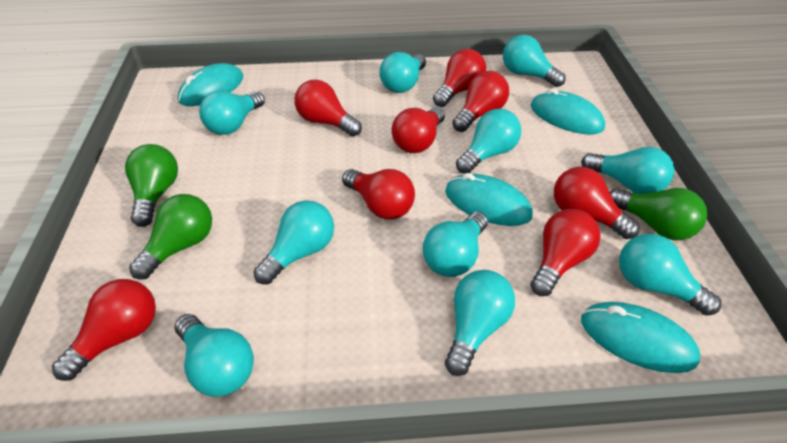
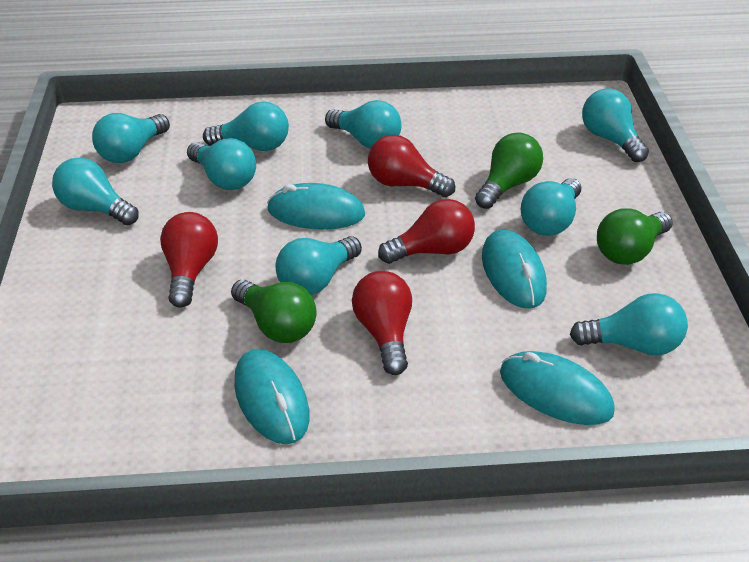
red light bulb: [52,279,156,381] [294,80,362,136] [342,169,415,220] [392,107,445,153] [433,49,486,107] [452,71,509,132] [530,209,601,296] [554,167,639,239] = 8 -> [160,212,218,308] [352,271,412,375] [368,135,455,197] [378,199,475,264] = 4
turquoise light bulb: [175,314,254,397] [199,91,265,135] [253,200,334,284] [379,52,426,93] [423,212,488,277] [445,270,515,376] [456,109,521,174] [503,35,566,87] [581,147,675,194] [619,234,721,316] = 10 -> [52,157,139,226] [92,113,170,163] [187,138,256,190] [203,101,289,151] [276,236,362,295] [325,100,401,149] [521,178,581,236] [570,293,688,356] [582,88,649,162] = 9

